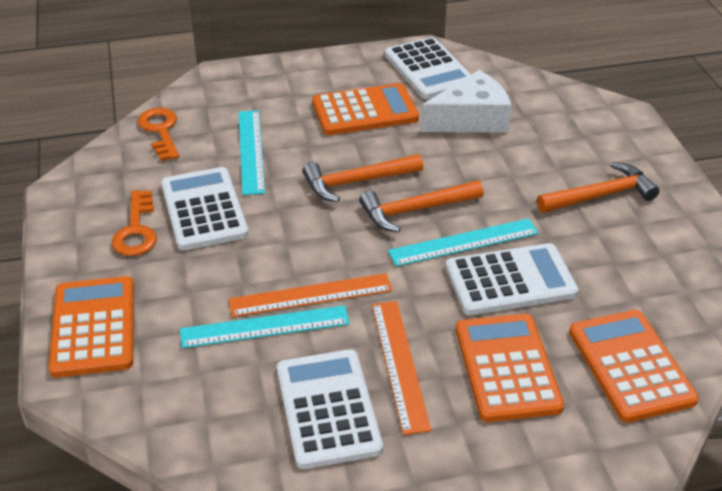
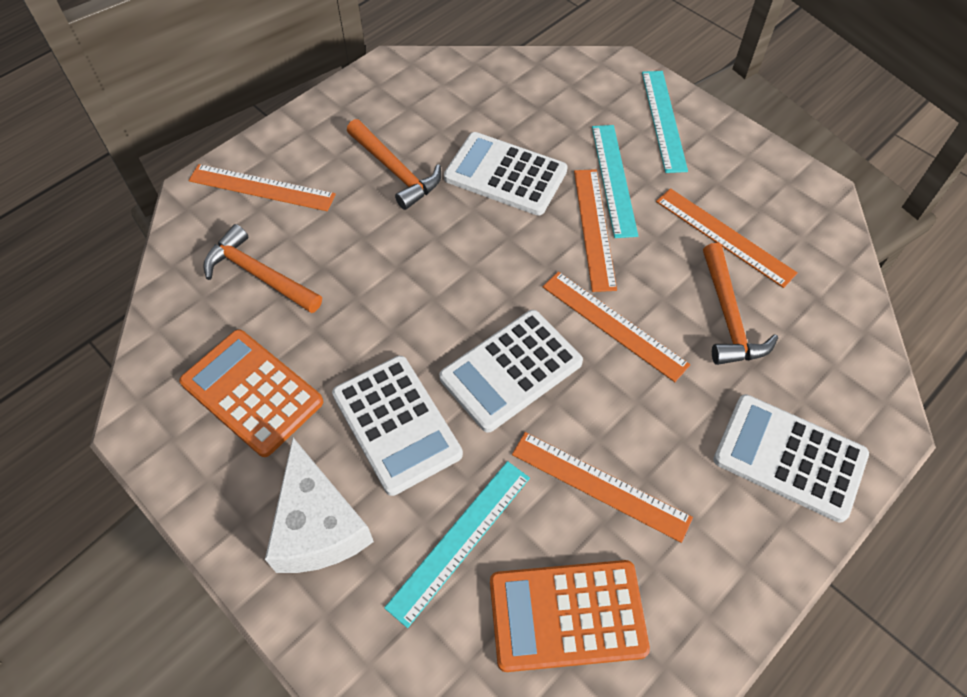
orange calculator: [48,276,134,378] [312,83,419,135] [456,314,564,422] [569,310,699,423] = 4 -> [179,329,323,457] [490,560,650,672] = 2
orange key: [112,190,157,256] [138,108,179,161] = 2 -> none = 0
orange ruler: [229,273,393,317] [372,301,431,435] = 2 -> [188,164,336,211] [512,432,693,543] [543,272,691,382] [574,169,617,292] [656,188,798,288] = 5

